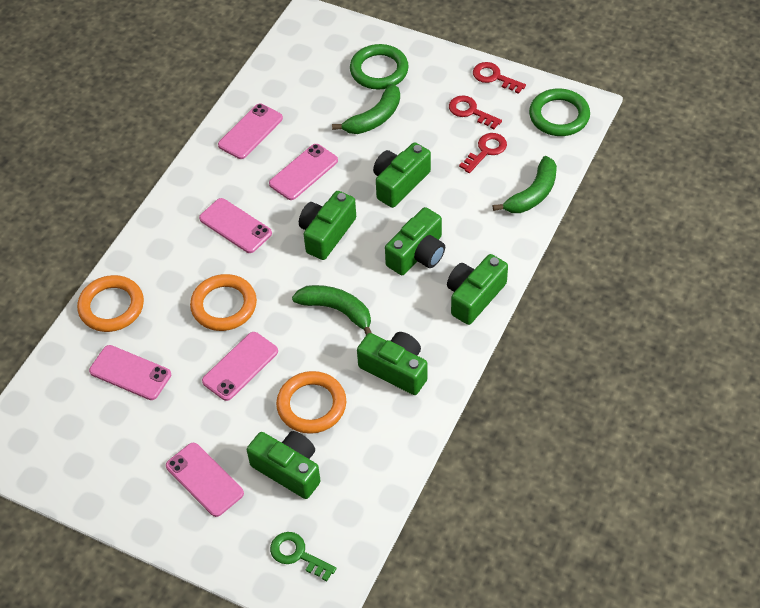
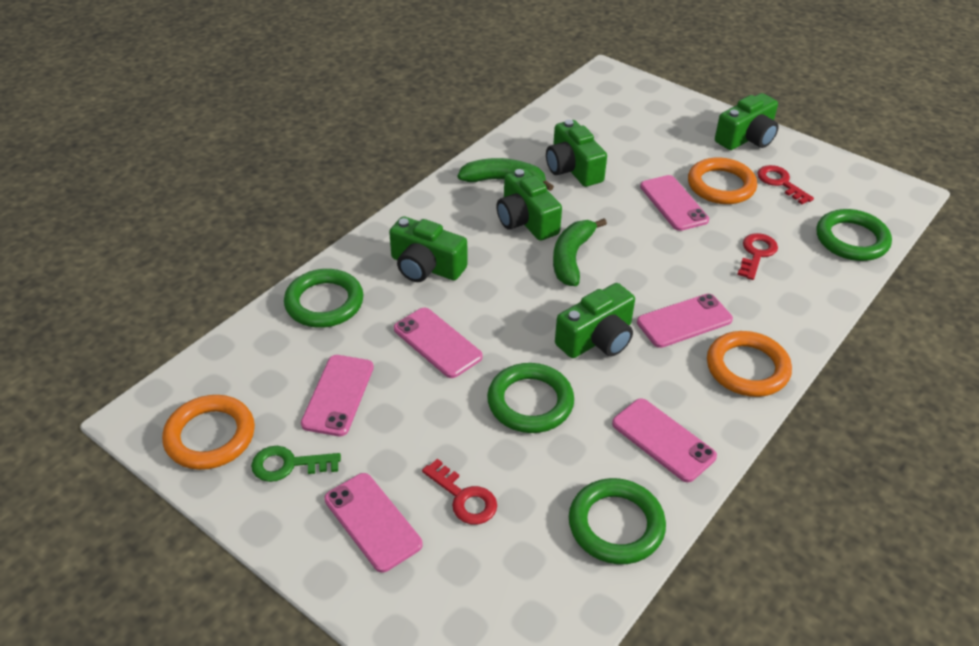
green banana: [292,285,372,335] [332,83,400,134] [493,156,557,213] = 3 -> [458,158,554,191] [553,219,607,286] = 2
green camera: [247,431,321,499] [299,191,356,260] [357,332,428,395] [373,142,431,208] [385,207,445,275] [447,254,508,325] = 6 -> [389,216,467,282] [496,169,562,241] [546,120,607,187] [555,283,635,358] [715,93,778,150] = 5
green ring: [350,44,409,90] [529,89,590,136] = 2 -> [284,269,364,328] [487,363,574,433] [569,478,666,564] [817,209,892,261] = 4

